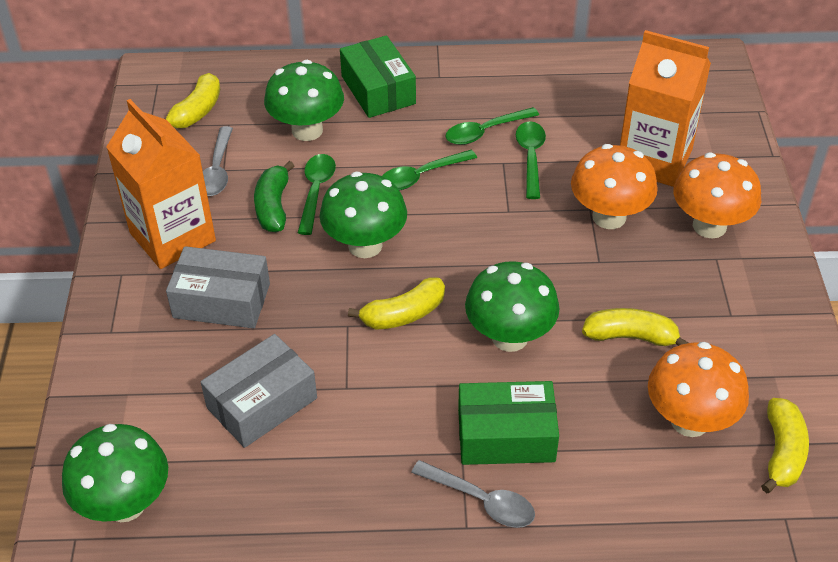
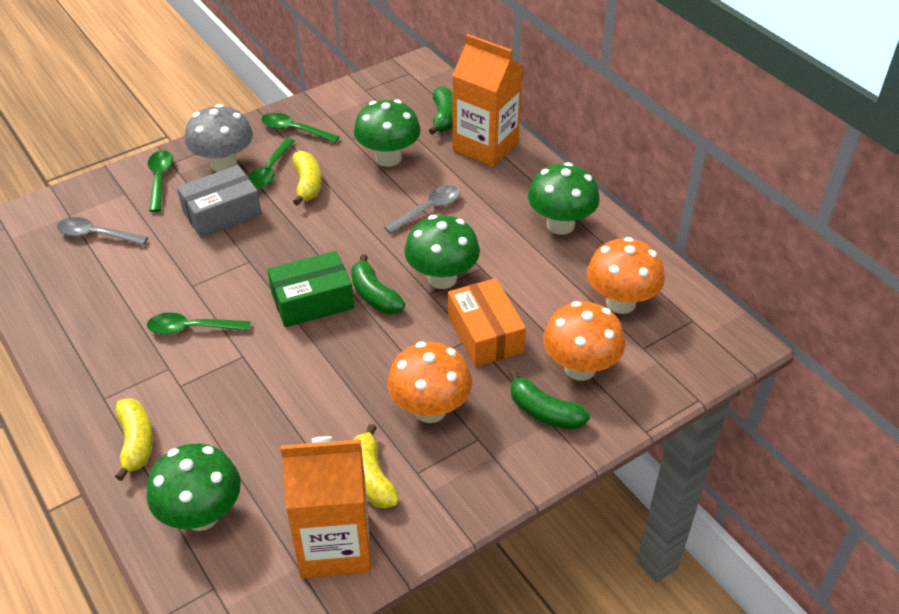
green banana: [254,161,294,232] = 1 -> [351,254,405,314] [429,86,453,135] [510,370,590,430] = 3
green box: [340,35,416,118] [458,381,559,465] = 2 -> [267,251,354,328] = 1
grey box: [166,246,270,329] [201,334,317,448] = 2 -> [177,165,262,238] = 1
grey mushroom: none = 0 -> [185,104,253,172] = 1
orange box: none = 0 -> [448,278,526,367] = 1
yellow banana: [166,73,220,128] [348,277,445,330] [582,308,689,346] [761,398,809,493] = 4 -> [115,398,153,481] [292,151,321,206] [353,424,399,509] = 3

